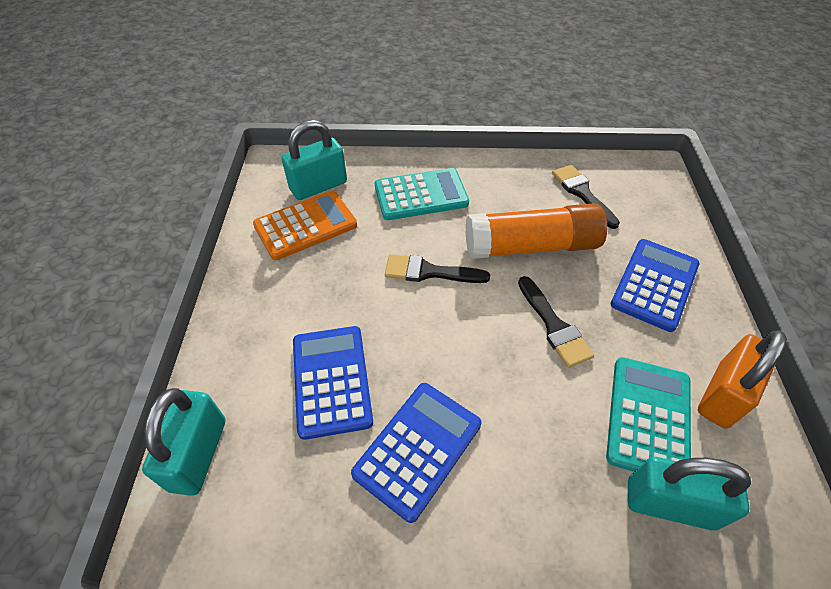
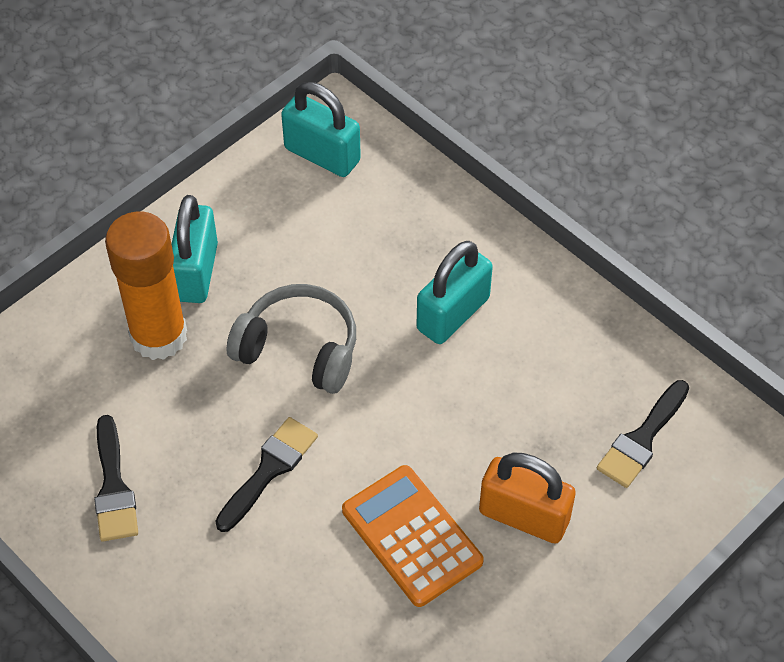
blue calculator: [293,326,373,440] [351,383,481,523] [611,239,699,332] = 3 -> none = 0
grey headphones: none = 0 -> [227,284,356,394] = 1
turquoise calculator: [375,168,469,220] [606,357,691,472] = 2 -> none = 0

